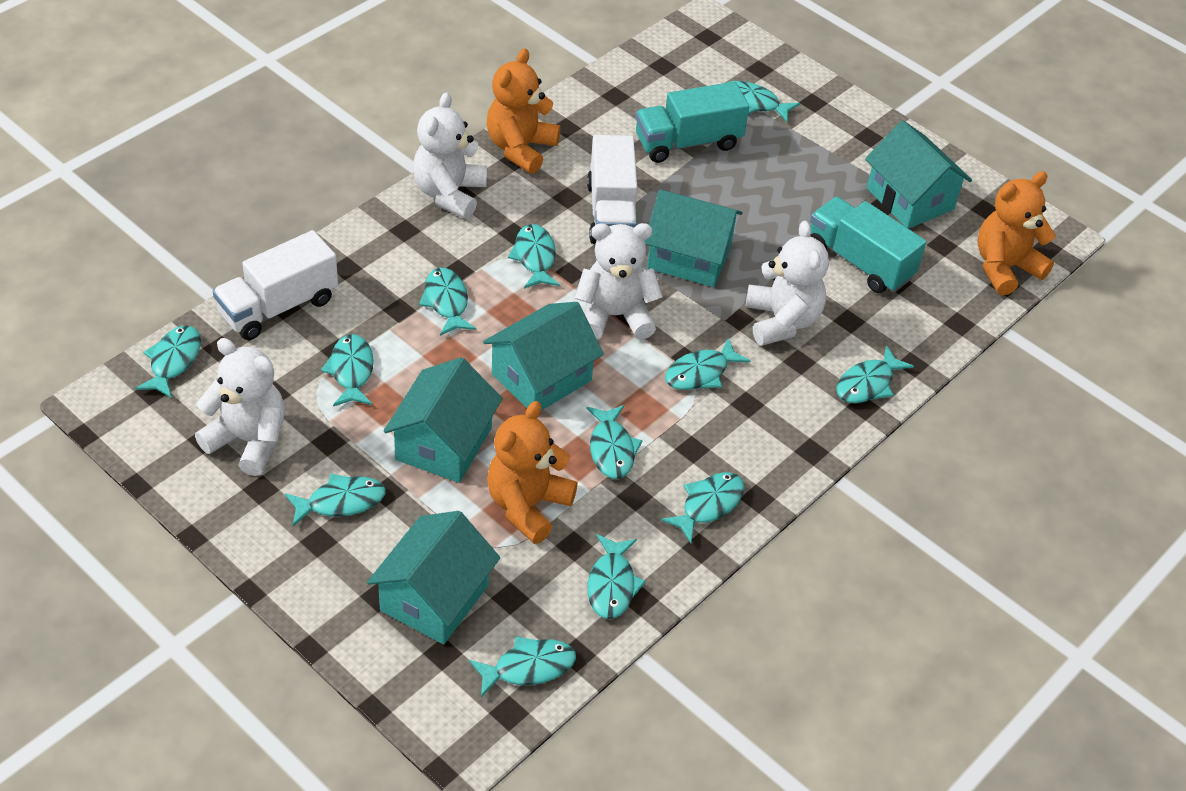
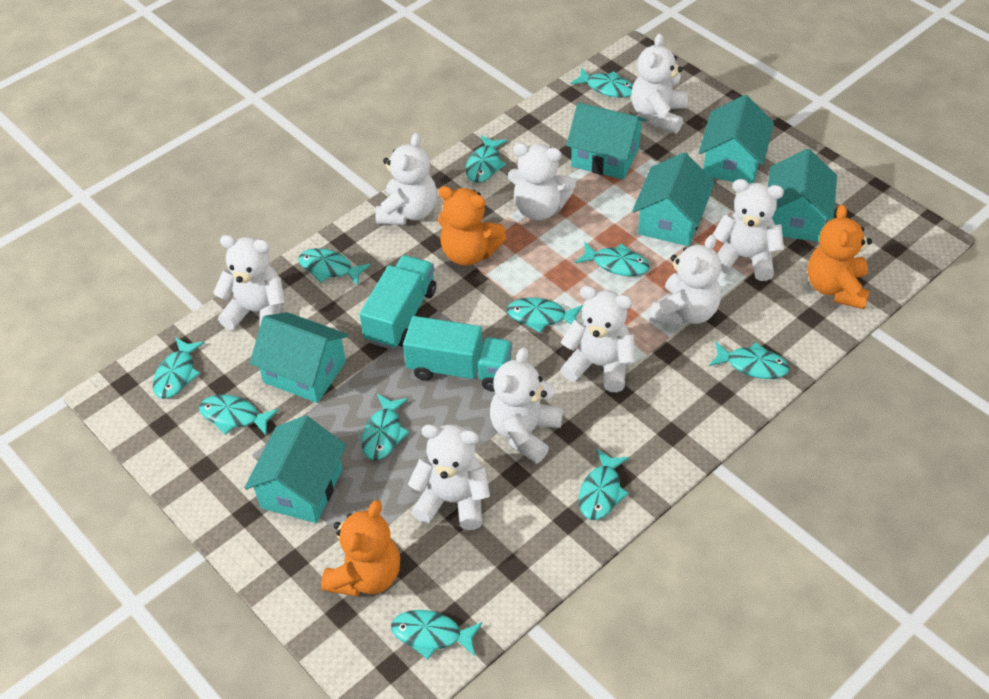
turquoise fish: [135,326,201,399] [285,474,386,526] [321,334,374,406] [419,268,476,336] [469,636,576,697] [508,224,560,289] [586,405,642,479] [587,534,646,619] [661,472,745,543] [665,338,751,390] [727,81,800,123] [836,345,914,403] = 12 -> [153,337,205,399] [199,395,279,435] [298,248,371,286] [361,394,410,460] [391,610,482,659] [466,135,507,183] [507,298,583,333] [570,67,633,98] [575,242,650,276] [579,449,629,520] [709,341,789,379] = 11
turquoise house: [367,511,500,644] [384,357,503,483] [483,302,604,411] [644,190,743,287] [865,120,972,229] = 5 -> [244,415,347,523] [250,312,349,403] [566,103,647,180] [632,152,715,246] [699,95,774,184] [768,149,837,242] = 6
white teddy bear: [195,338,285,476] [413,92,487,219] [575,223,663,339] [746,221,829,346] = 4 -> [213,235,285,330] [375,133,437,225] [408,424,490,530] [490,347,563,464] [508,143,576,220] [560,286,635,392] [631,33,688,134] [650,235,721,327] [713,179,784,281] = 9
white truck: [213,230,338,340] [587,135,637,244] = 2 -> none = 0

